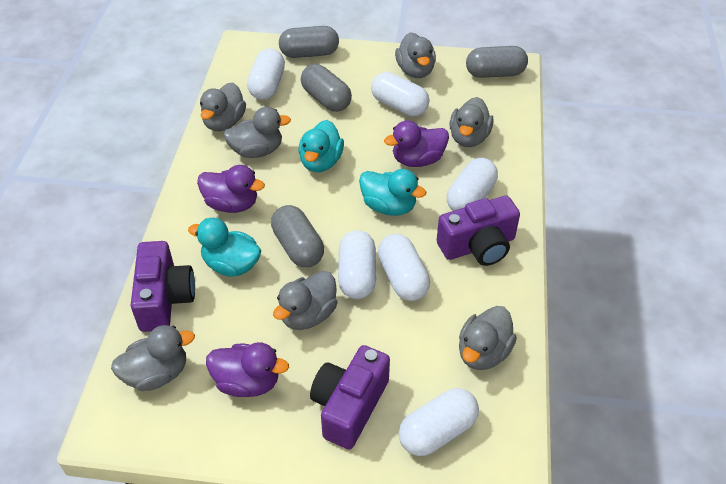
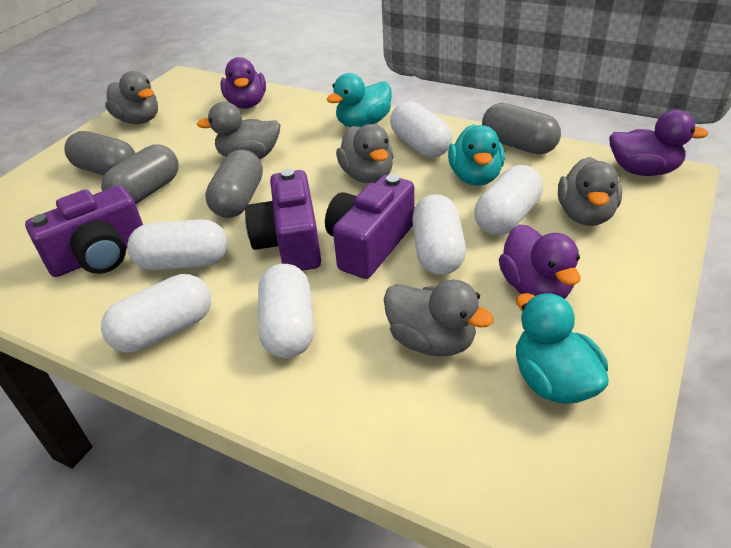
grey duck: [111,325,195,391] [200,82,246,131] [223,107,291,158] [273,271,338,330] [395,32,436,78] [449,97,494,147] [459,306,517,370] = 7 -> [105,71,158,124] [197,102,281,159] [336,124,394,183] [384,280,494,357] [558,157,622,226] = 5

